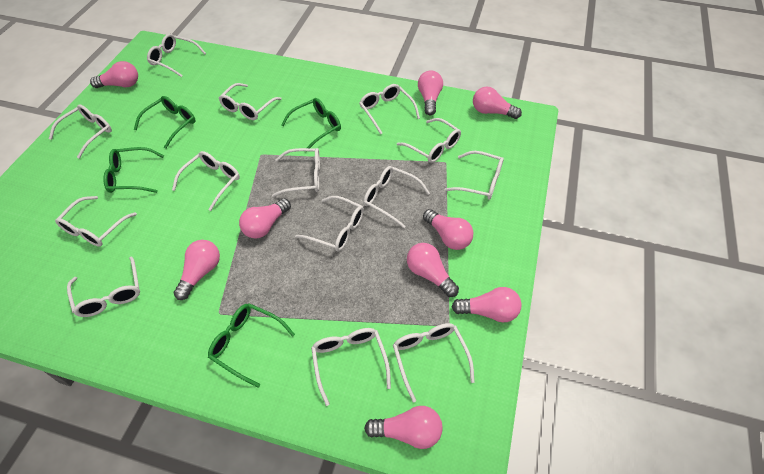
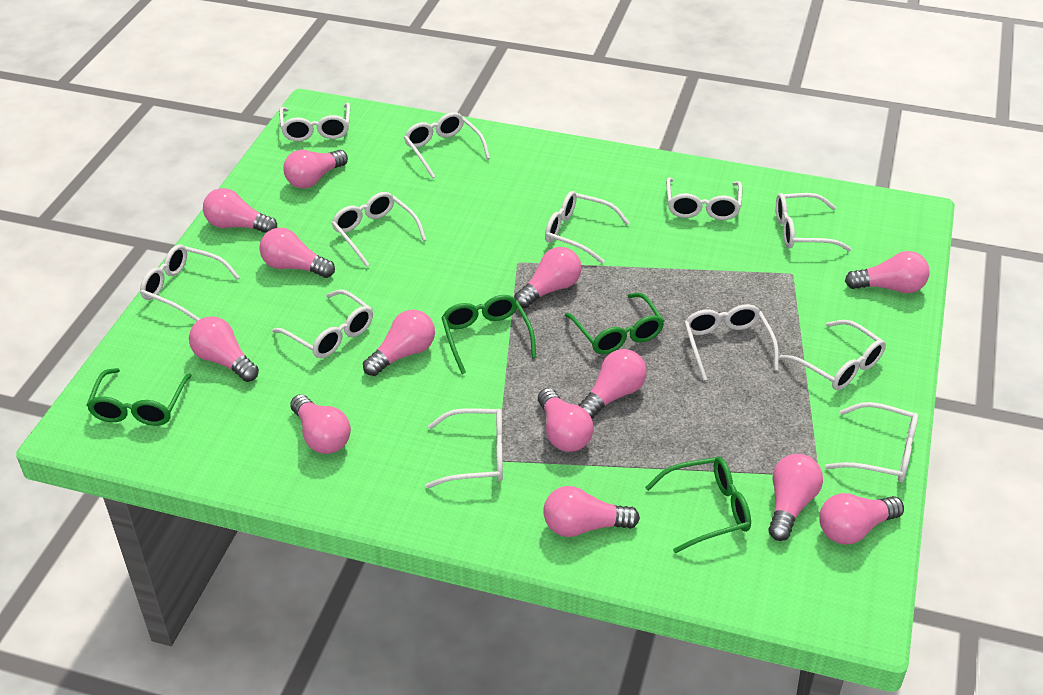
pink light bulb: [90,61,138,88] [174,240,220,300] [239,199,291,239] [364,406,442,449] [407,243,459,297] [418,71,443,115] [423,209,473,250] [452,287,521,322] [473,87,522,119] = 9 -> [189,316,259,382] [203,188,277,233] [259,228,335,278] [283,150,348,188] [290,394,351,454] [363,310,435,376] [514,247,582,308] [538,388,594,452] [543,486,640,537] [578,349,647,419] [768,454,823,541] [819,493,904,545] [845,251,930,293] = 13
white glasses: [49,105,112,158] [55,196,137,247] [67,256,140,317] [147,34,206,77] [172,151,240,211] [219,83,282,120] [272,148,320,197] [295,196,364,252] [311,328,391,406] [360,84,420,135] [363,166,430,228] [393,323,475,402] [397,118,461,163] [444,151,504,200] = 14 -> [140,244,240,321] [272,289,373,358] [279,103,350,141] [332,192,426,267] [404,112,490,178] [425,408,503,488] [545,191,630,264] [666,177,743,220] [684,304,779,381] [776,193,852,251] [779,320,886,390] [825,402,918,482] = 12

